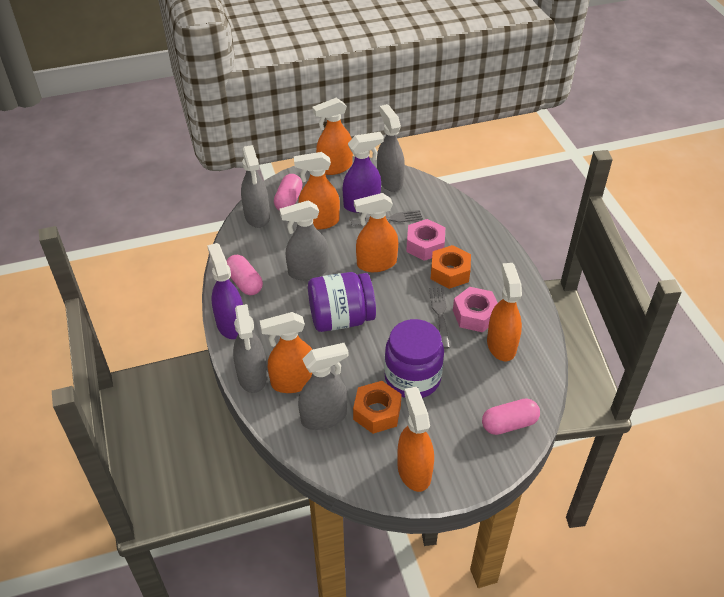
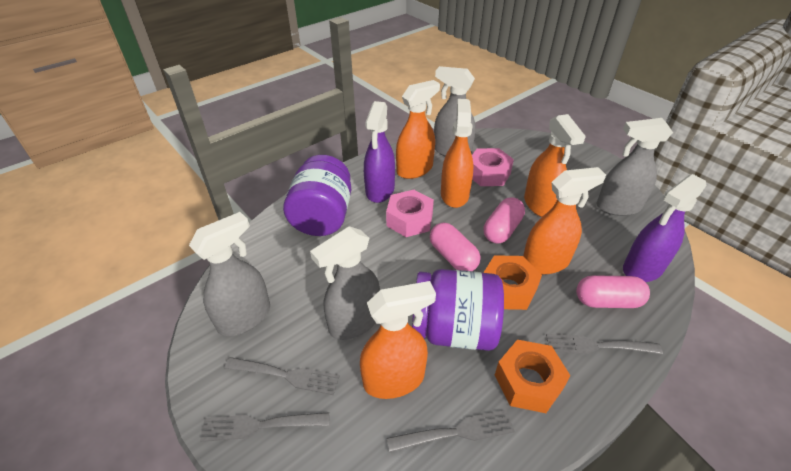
grey fork: [351,210,423,226] [429,287,450,349] = 2 -> [200,412,329,442] [225,357,340,395] [387,409,515,453] [546,334,663,354] = 4
grey spray bottle: [233,304,268,393] [241,145,270,228] [279,201,329,280] [298,343,348,430] [377,104,405,192] = 5 -> [189,212,270,336] [310,226,380,340] [434,66,476,156] [596,118,673,216] = 4
orange spray bottle: [260,312,312,393] [294,152,340,230] [312,98,353,175] [354,193,398,272] [398,387,434,492] [487,263,522,361] = 6 -> [360,281,436,399] [396,80,440,179] [441,99,474,208] [523,167,606,274] [524,114,586,217] = 5

